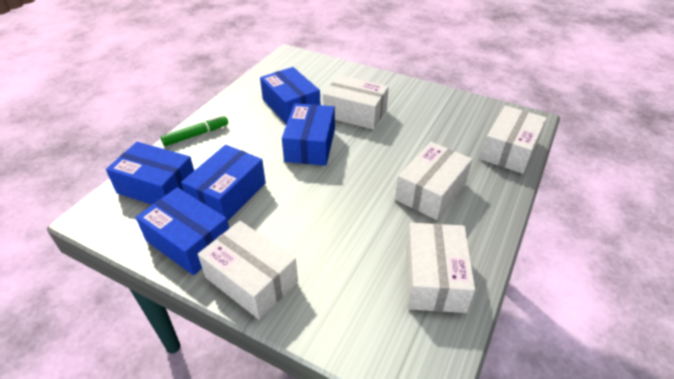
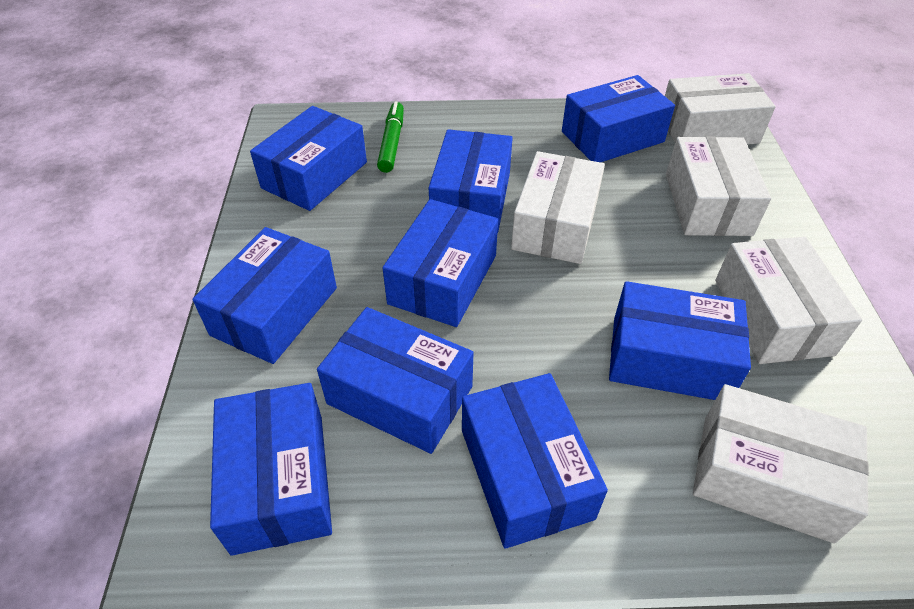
blue box: [106,142,194,205] [136,187,229,275] [181,145,266,221] [260,67,320,124] [282,103,335,166] = 5 -> [193,227,337,364] [210,383,332,556] [250,106,367,211] [317,307,474,454] [383,199,498,327] [429,129,513,233] [462,373,608,549] [562,75,675,162] [609,281,751,400] = 9

